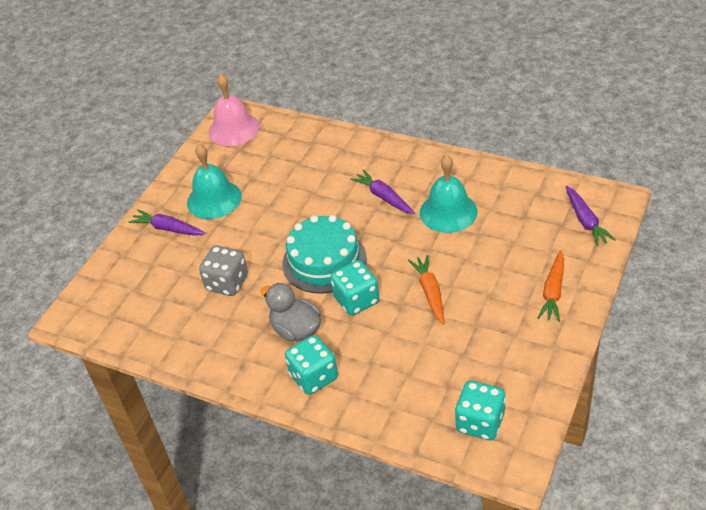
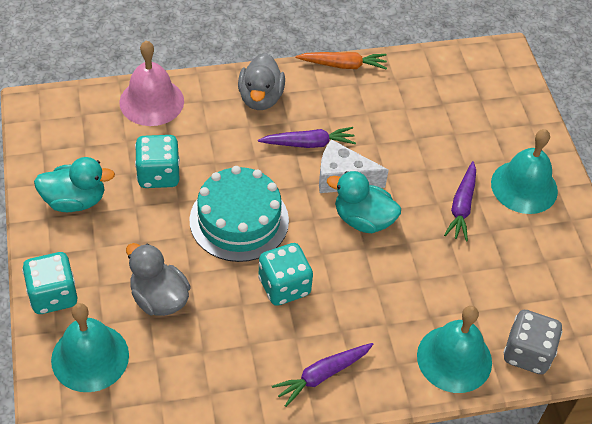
grey duck: [261,283,321,342] = 1 -> [126,243,191,316] [238,53,285,110] = 2
orange carrot: [408,255,445,325] [537,250,564,322] = 2 -> [295,52,387,70] = 1
turquoise bell: [187,144,242,219] [420,155,477,233] = 2 -> [51,303,129,392] [417,306,492,393] [491,129,558,214] = 3
turquoise duck: none = 0 -> [34,157,115,212] [327,171,401,233] = 2
white cheese: none = 0 -> [319,139,389,193] = 1

